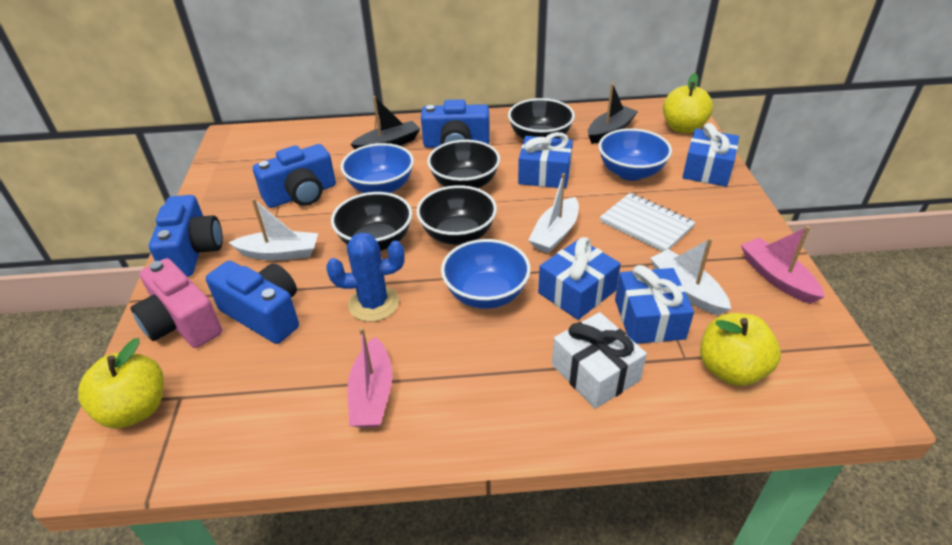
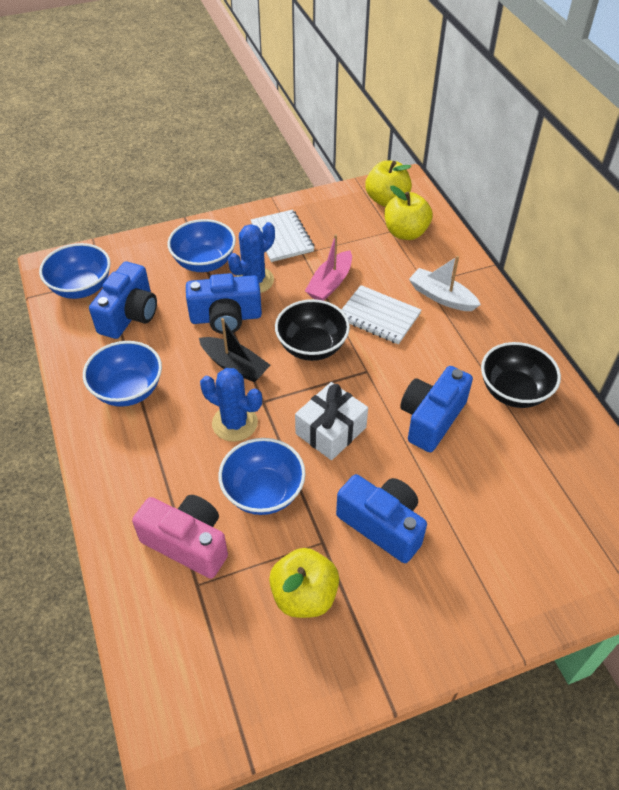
black boat: [350,96,420,149] [588,83,638,144] = 2 -> [199,318,270,382] = 1
black bowl: [331,192,412,251] [416,185,497,245] [427,140,500,188] [508,98,575,139] = 4 -> [275,299,350,361] [481,342,561,408] = 2
blue bowl: [341,143,414,193] [441,239,531,309] [598,128,672,181] = 3 -> [39,243,111,299] [83,341,162,407] [168,219,236,272] [218,438,306,515] = 4
blue cactus: [326,232,405,322] = 1 -> [200,368,262,442] [228,222,275,293] = 2
blue gift: [518,132,573,189] [538,237,621,320] [615,265,694,344] [682,123,739,187] = 4 -> none = 0
pink boat: [347,327,392,428] [741,226,824,304] = 2 -> [305,234,352,301] = 1
white boat: [228,198,318,261] [528,173,579,253] [650,238,731,316] = 3 -> [409,256,481,311] = 1
white notebook: [600,193,696,252] = 1 -> [251,209,315,262] [341,285,421,345] = 2

